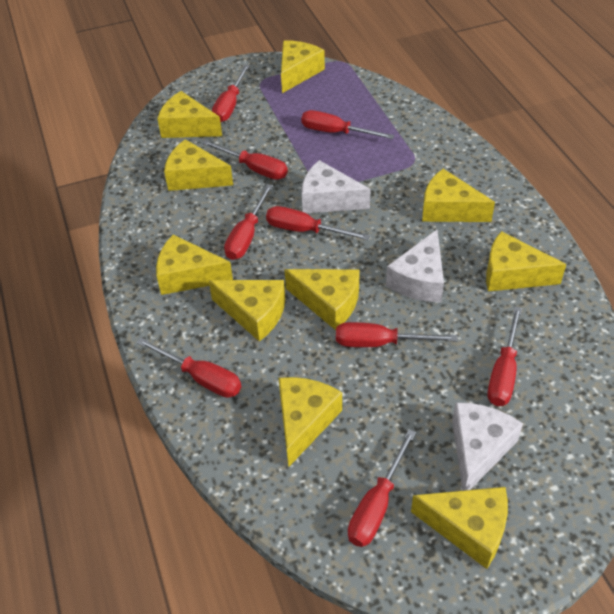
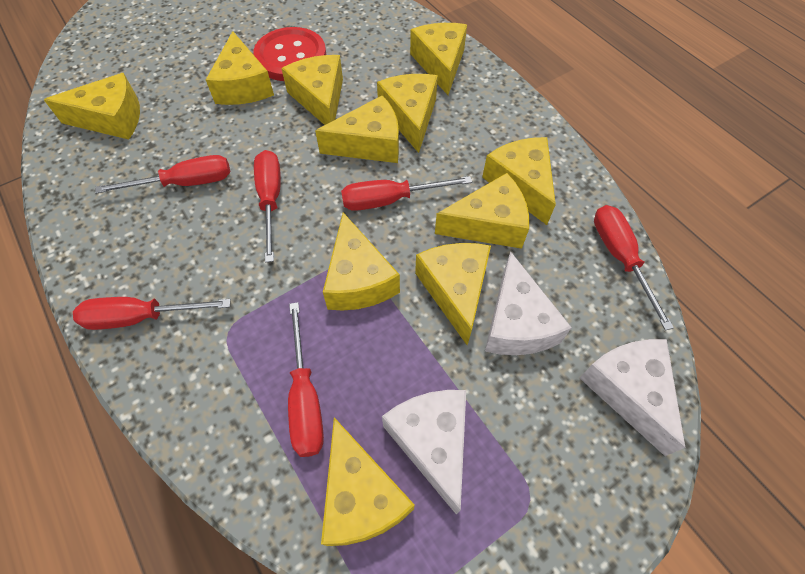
red button: none = 0 -> [253,27,326,81] = 1
red screwdriver: [137,338,241,398] [202,140,288,180] [212,64,250,122] [224,184,273,260] [266,206,370,240] [301,110,394,139] [336,322,457,347] [348,429,416,547] [487,307,522,406] = 9 -> [73,297,231,330] [95,155,230,194] [254,150,281,263] [288,302,324,457] [341,176,472,211] [594,205,674,330] = 6
yellow cheese: [156,235,233,295] [157,91,222,138] [164,139,233,191] [209,280,285,342] [279,377,342,467] [281,40,325,93] [284,269,360,330] [411,487,508,569] [422,169,495,222] [486,231,566,291] = 10 -> [44,73,140,140] [206,31,274,105] [281,55,343,125] [315,95,399,163] [321,417,415,546] [323,212,400,311] [377,74,438,153] [410,23,467,95] [415,243,491,345] [435,173,529,249] [482,137,556,225] = 11

